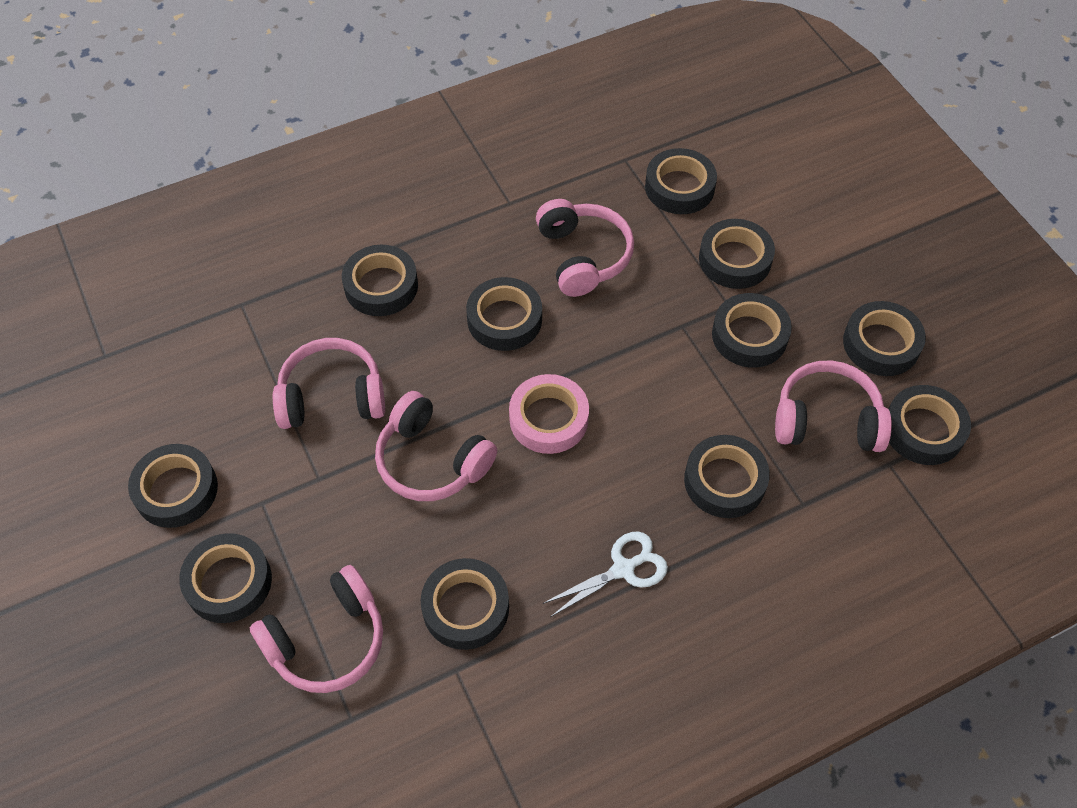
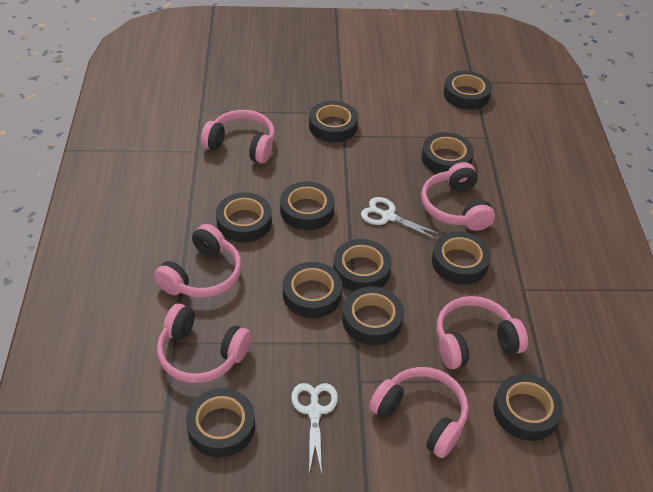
pink headphones: [250,565,383,693] [273,338,385,429] [375,391,497,501] [536,199,634,297] [775,360,892,452] = 5 -> [154,224,242,298] [157,304,251,383] [201,110,275,164] [369,367,469,458] [421,162,495,231] [437,296,528,369] = 6
pink tape: [509,374,589,454] = 1 -> none = 0
white scissors: [542,531,668,617] = 1 -> [291,383,338,474] [361,197,442,240] = 2

